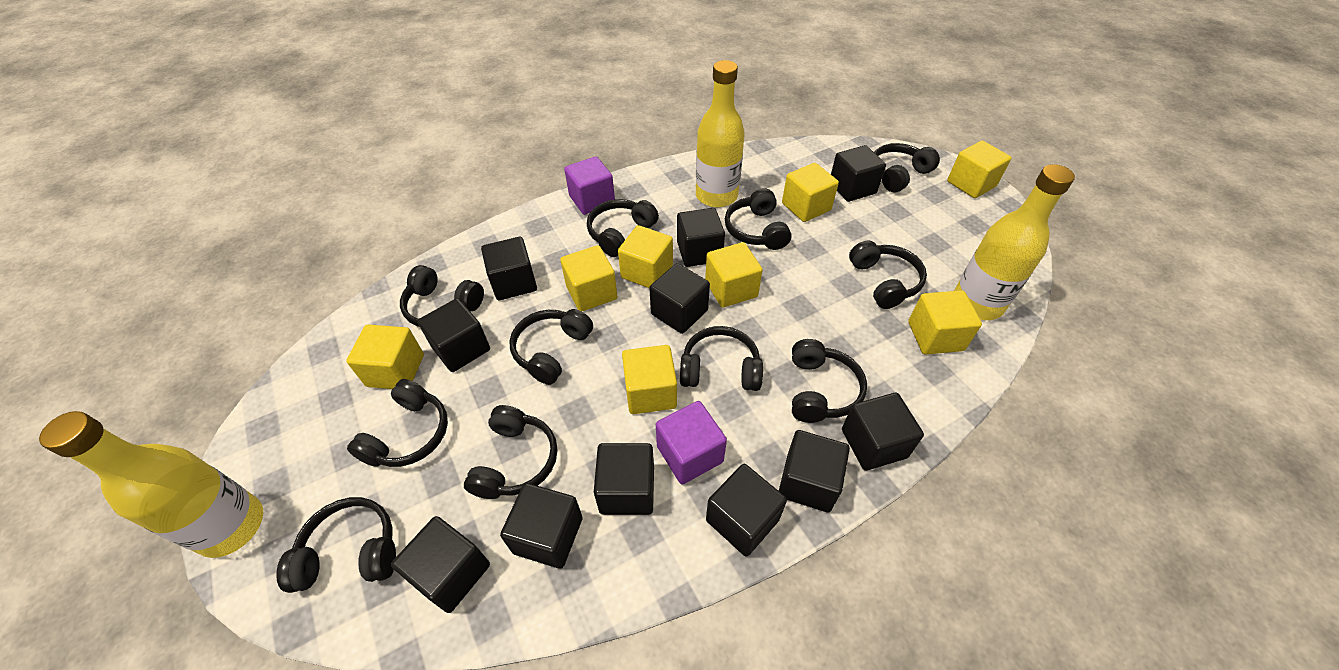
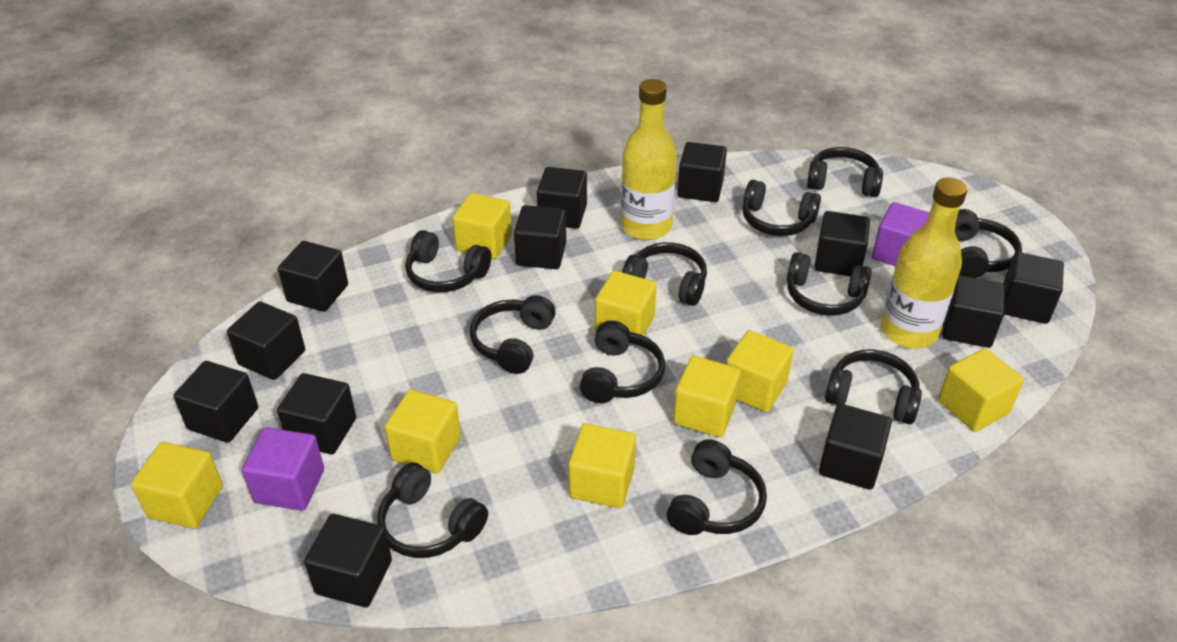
black cube: [391,516,490,613] [418,298,490,372] [481,237,537,300] [500,483,583,569] [594,443,654,515] [649,263,710,334] [677,208,725,267] [706,464,787,557] [779,430,850,512] [831,145,886,202] [842,393,924,471] = 11 -> [174,361,258,443] [227,302,305,380] [277,373,356,454] [278,241,348,312] [304,514,392,607] [514,205,566,269] [537,167,587,229] [677,142,727,202] [815,211,870,276] [819,404,892,490] [942,275,1005,348] [1003,252,1064,324] = 12
yellow bottle: [39,411,263,558] [696,60,745,207] [954,164,1075,320] = 3 -> [621,79,677,240] [880,177,967,349] = 2

